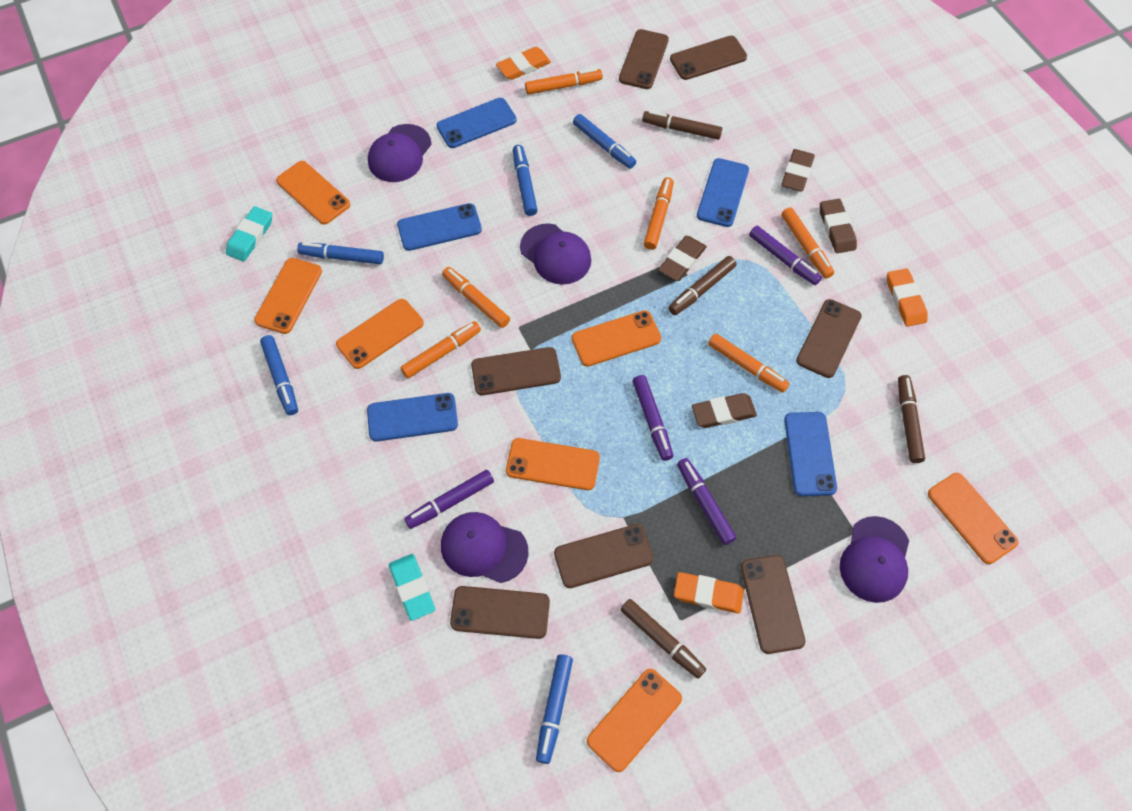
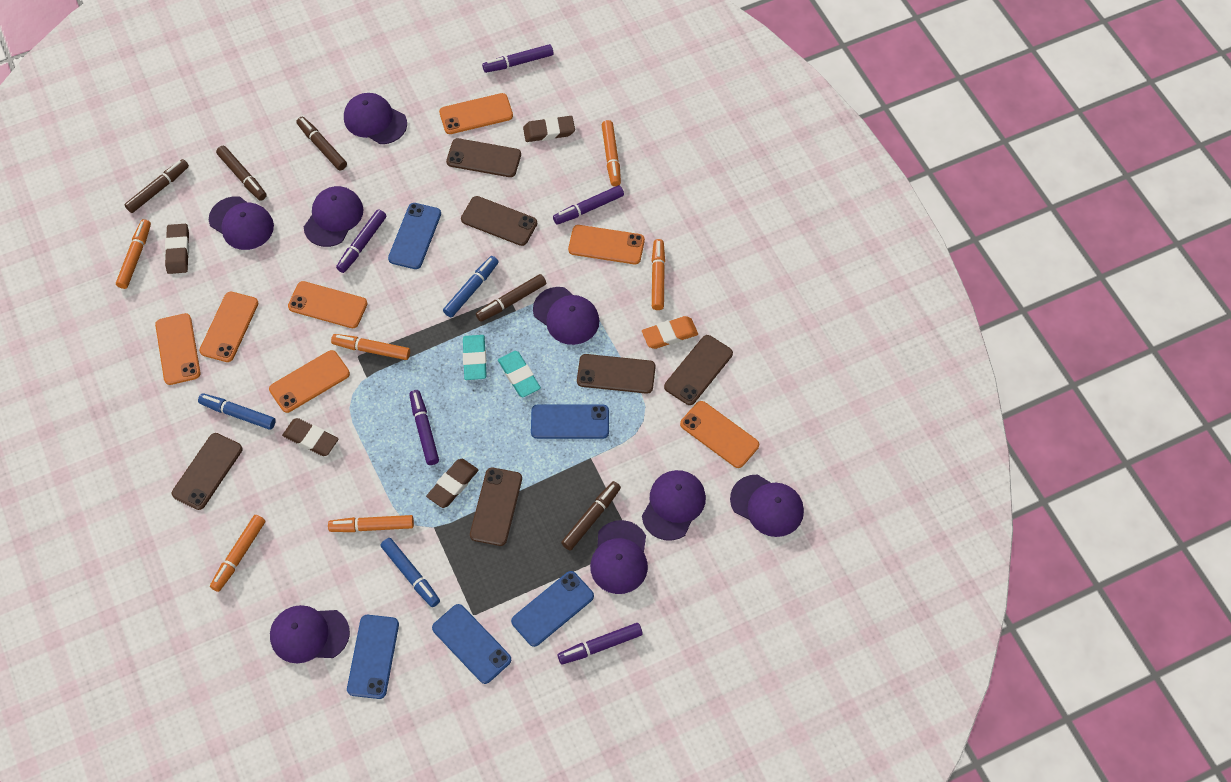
blue marker: [260,335,298,415] [297,242,384,264] [513,145,538,216] [536,654,573,764] [573,114,636,169] = 5 -> [198,393,276,430] [381,538,440,607] [443,256,499,317] = 3
brown marker: [620,599,706,679] [642,111,722,140] [668,256,736,315] [898,375,925,463] = 4 -> [124,159,189,213] [216,146,267,201] [296,117,347,171] [476,274,546,322] [561,481,621,550] = 5
brown phone: [450,586,550,639] [471,347,561,395] [554,524,653,588] [619,29,669,89] [670,36,747,80] [741,555,805,654] [796,299,862,378] = 7 -> [172,433,242,510] [446,138,521,177] [461,196,537,246] [470,468,522,546] [577,354,656,394] [664,335,733,405] = 6
orange eraser: [496,47,551,80] [674,572,744,614] [887,268,928,327] = 3 -> [642,316,698,349] = 1
purple cap: [368,124,432,182] [441,512,529,583] [520,223,591,285] [840,516,909,603] = 4 -> [209,196,274,250] [270,605,350,663] [304,186,363,247] [344,93,407,144] [533,287,599,345] [590,520,648,594] [642,470,706,541] [730,474,804,537] = 8
purple marker: [404,470,494,529] [633,375,673,461] [677,458,736,545] [749,226,822,285] = 4 -> [336,209,386,273] [409,390,439,465] [482,44,553,73] [553,185,624,225] [558,623,643,665] = 5

